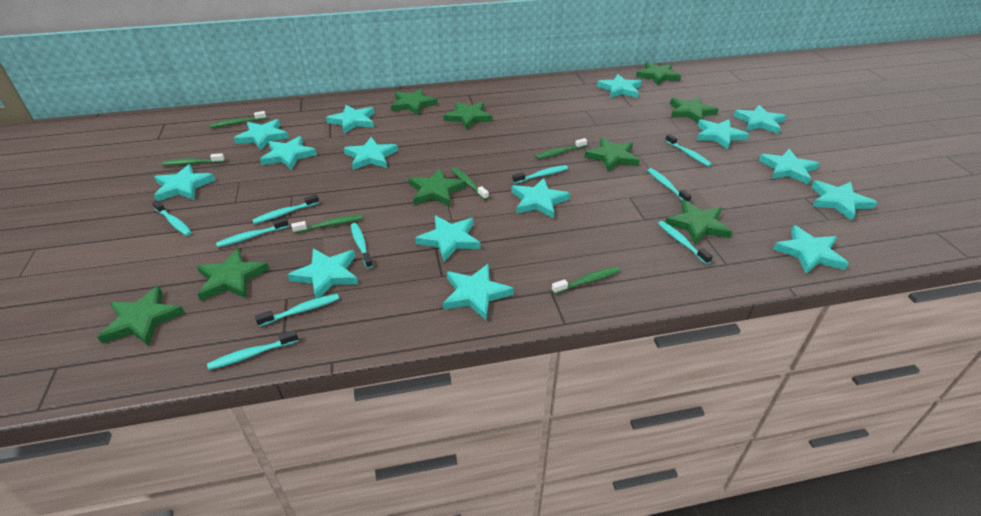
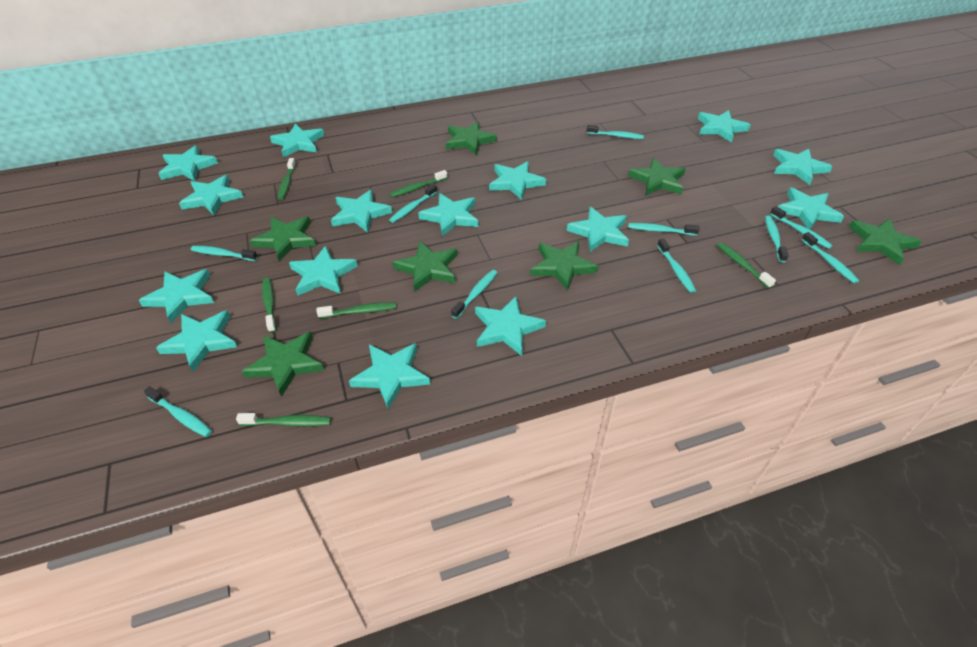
green star: [97,286,185,346] [197,248,269,301] [391,88,438,115] [409,169,466,207] [444,102,493,130] [584,138,640,172] [636,62,681,85] [665,200,732,245] [670,96,719,123] = 9 -> [241,331,324,397] [250,217,316,262] [392,241,458,292] [446,121,497,155] [530,241,598,291] [628,158,686,195] [849,218,922,265] = 7

